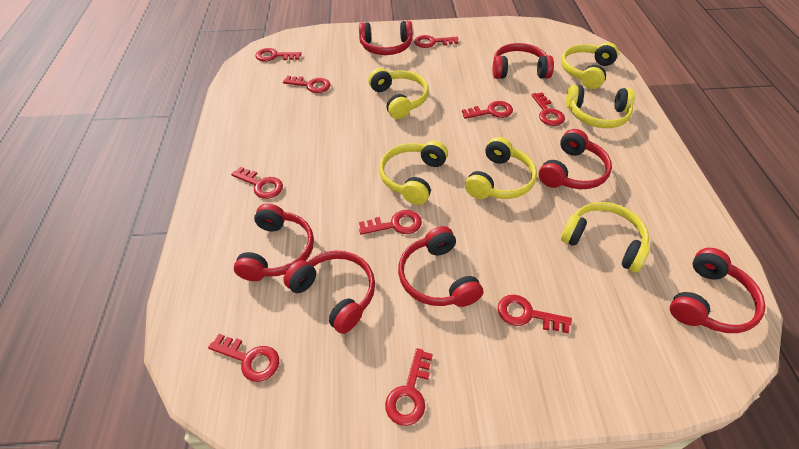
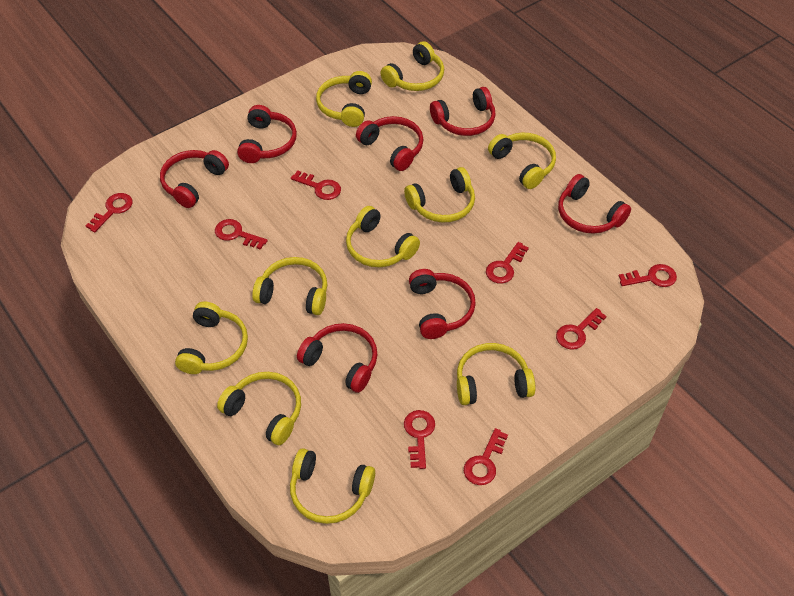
red key: [208,334,279,382] [231,166,283,199] [255,48,301,62] [283,76,331,93] [359,210,422,235] [385,348,433,426] [414,35,458,48] [462,101,513,119] [498,295,572,333] [531,92,565,126] = 10 -> [86,193,133,233] [215,219,268,250] [291,170,341,200] [404,410,435,469] [464,428,508,485] [486,242,529,284] [556,308,607,350] [619,264,677,287] = 8
yellow headphones: [368,68,429,119] [379,140,448,205] [465,137,537,199] [561,42,619,89] [561,202,650,272] [566,85,635,128] = 6 -> [175,301,248,374] [217,372,301,445] [252,257,327,315] [290,448,375,524] [316,71,372,127] [346,206,420,267] [381,41,444,91] [404,167,475,223] [457,343,536,405] [488,133,556,189] = 10

